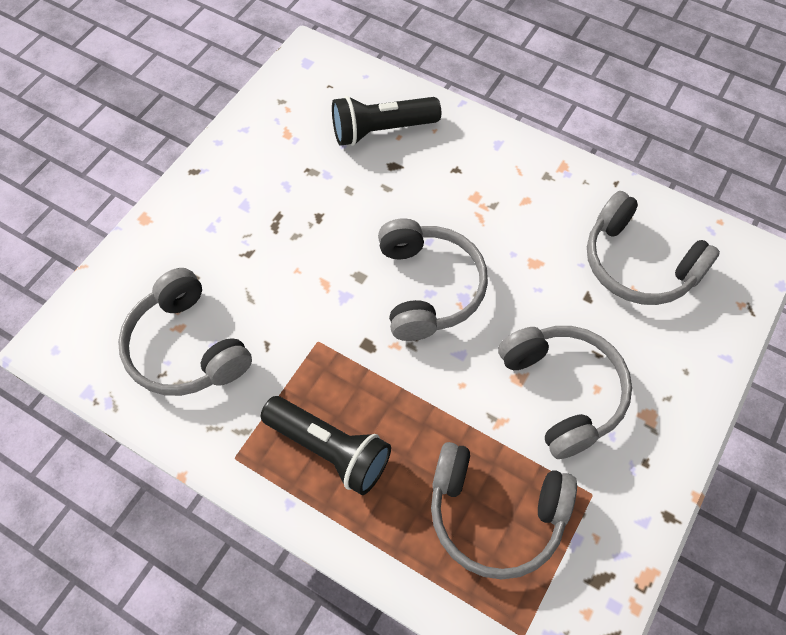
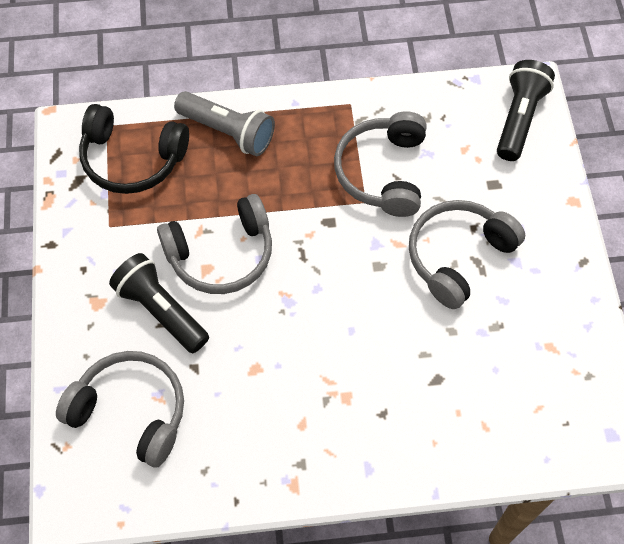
black headphones: none = 0 -> [79,104,189,194] = 1
grey flashlight: none = 0 -> [174,91,275,156] = 1
grey headphones: [118,268,252,396] [378,218,488,341] [431,442,577,579] [498,326,632,459] [587,191,720,305] = 5 -> [56,351,184,468] [157,194,272,294] [334,111,427,217] [409,200,525,309] = 4

